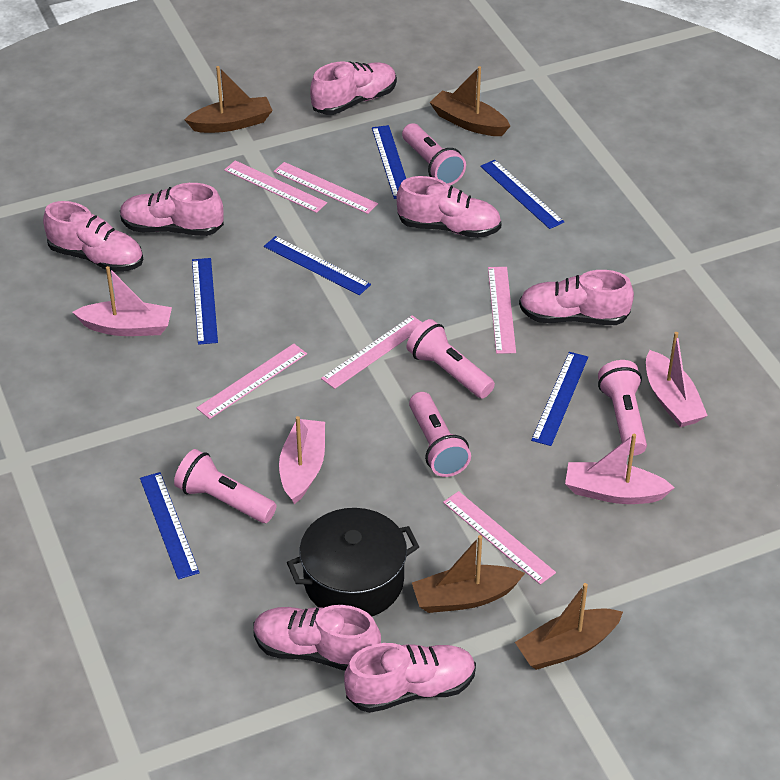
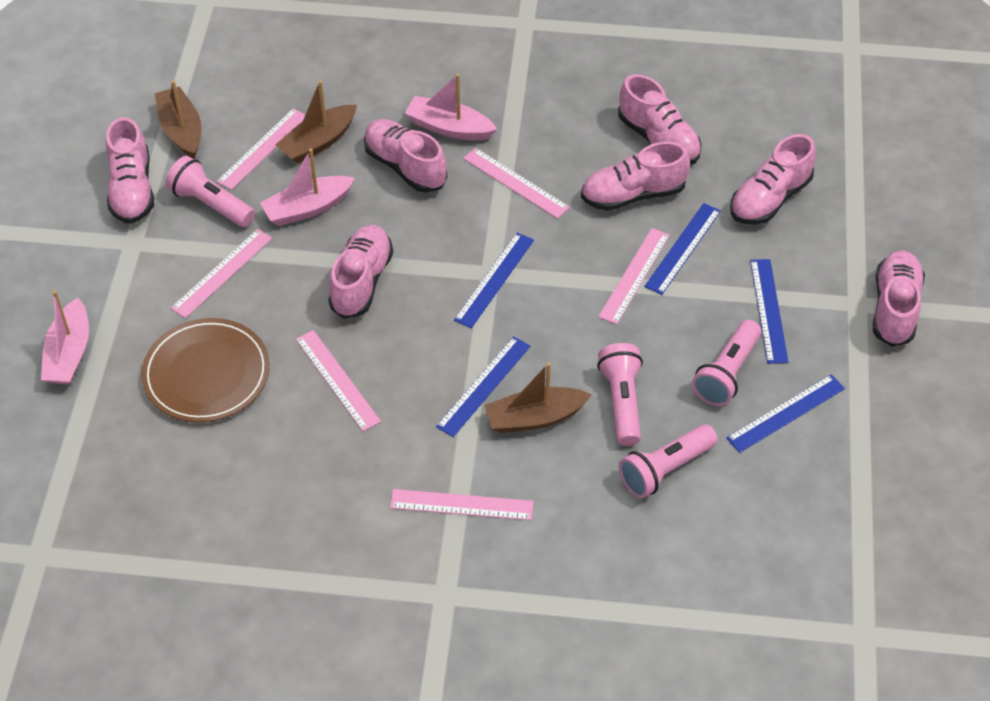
black pot: [287,508,419,616] = 1 -> none = 0
blue ruler: [140,472,200,579] [192,258,218,345] [264,236,371,295] [372,125,406,199] [480,160,564,229] [531,352,588,446] = 6 -> [436,336,530,437] [454,233,534,328] [644,203,721,295] [726,375,845,453] [750,259,788,364] = 5
brown boat: [184,66,273,133] [412,535,525,613] [429,66,510,136] [515,583,623,670] = 4 -> [155,80,201,159] [275,80,357,164] [485,362,592,433] = 3
brown plate: none = 0 -> [141,318,270,422] = 1
pink boat: [72,266,172,336] [279,416,325,504] [565,434,675,504] [646,332,708,427] = 4 -> [41,290,89,384] [260,148,355,226] [405,74,497,140] = 3
pink flashlight: [174,449,277,523] [402,123,466,186] [407,319,495,399] [409,392,471,477] [598,360,647,456] = 5 -> [166,156,255,227] [597,343,643,446] [619,424,718,498] [692,320,761,406] = 4

